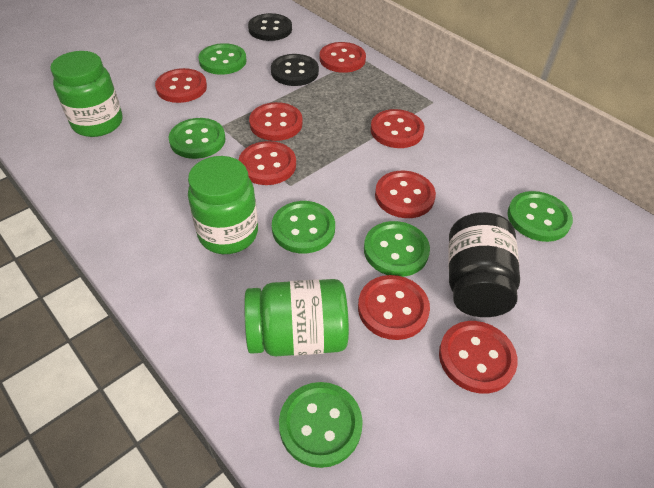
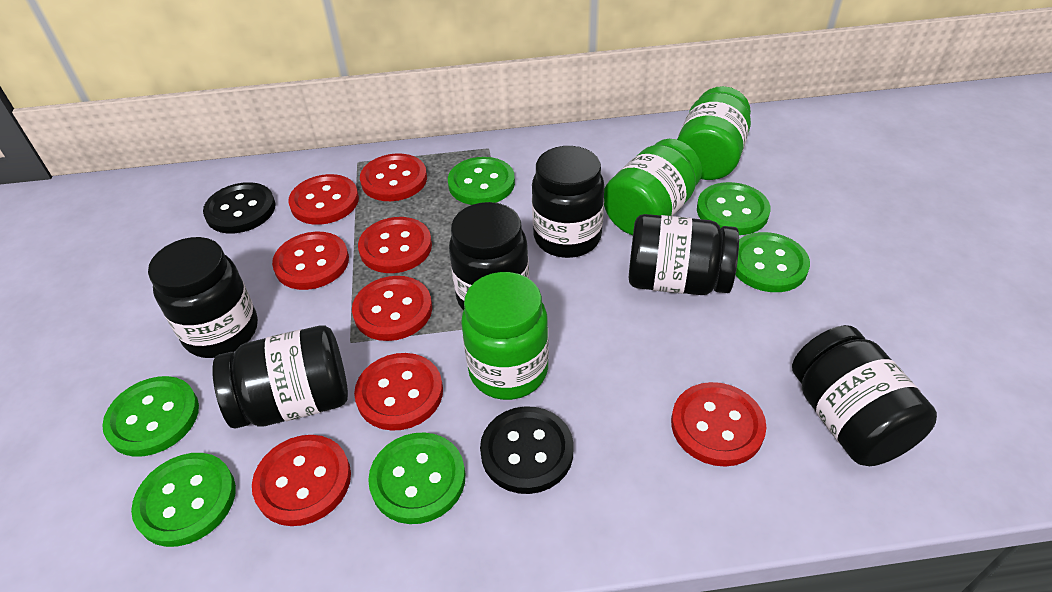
black jar: [448,212,520,317] = 1 -> [148,237,258,358] [212,325,348,428] [449,202,529,311] [532,146,604,258] [629,214,739,295] [792,325,937,466] = 6

